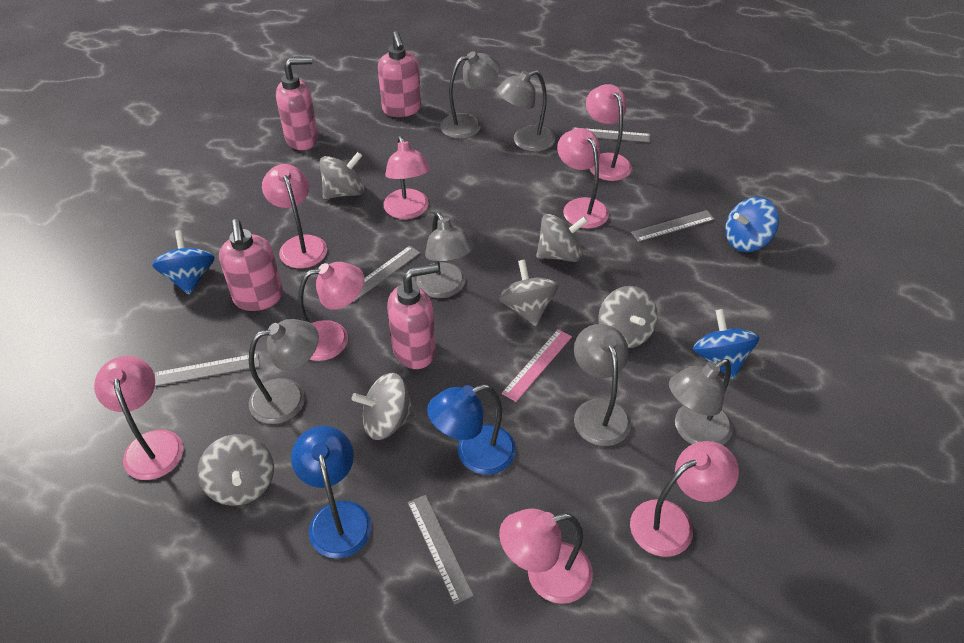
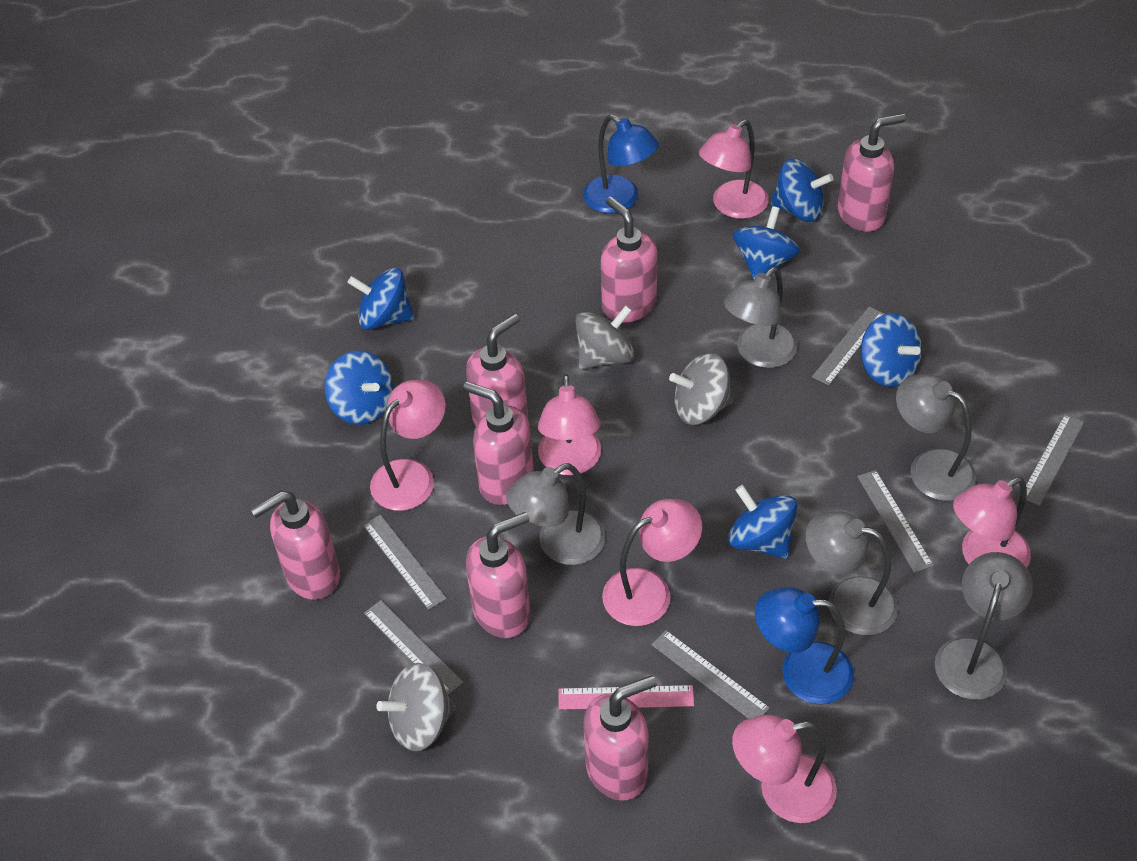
blue spinning top: [152,230,215,295] [693,309,760,380] [725,197,779,252] = 3 -> [325,351,393,425] [347,268,414,330] [728,485,798,559] [733,206,800,280] [771,158,834,222] [861,313,922,387] = 6
grey lamp: [249,319,319,424] [416,212,474,298] [440,51,500,139] [497,70,555,152] [574,324,631,446] [669,359,733,445] = 6 -> [506,463,606,565] [724,267,798,368] [806,511,898,635] [896,374,976,501] [935,552,1033,700] = 5
grey ruler: [155,353,260,386] [353,246,420,302] [408,495,474,605] [572,128,651,143] [631,210,715,242] = 5 -> [363,515,447,610] [364,600,463,695] [651,630,770,719] [812,307,884,385] [857,470,934,573] [1026,414,1084,506] = 6
grey spinning top: [197,434,274,506] [320,152,364,199] [352,373,416,440] [498,260,559,326] [536,214,588,262] [598,286,658,348] = 6 -> [376,663,455,751] [575,305,635,369] [669,353,733,425] = 3
pink lamp: [94,356,183,480] [262,164,327,268] [298,262,365,361] [383,136,430,219] [499,509,593,604] [557,128,609,229] [586,84,632,181] [630,441,739,557] = 8 -> [370,380,446,511] [538,374,601,475] [602,499,702,626] [699,120,769,219] [732,715,837,823] [953,477,1031,568] = 6
pink soap dispenser: [219,219,283,311] [276,57,318,150] [378,31,421,117] [387,264,439,369] = 4 -> [250,491,340,600] [463,382,534,505] [466,314,528,426] [466,512,530,638] [584,675,657,801] [601,196,657,323] [838,113,906,232] = 7

